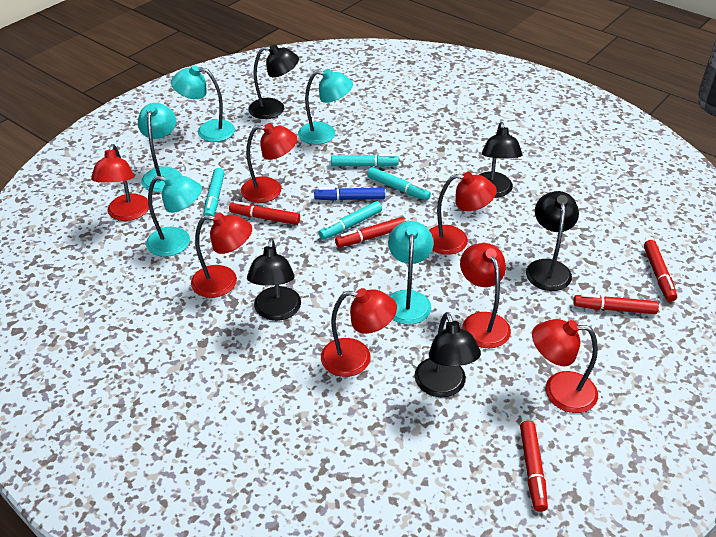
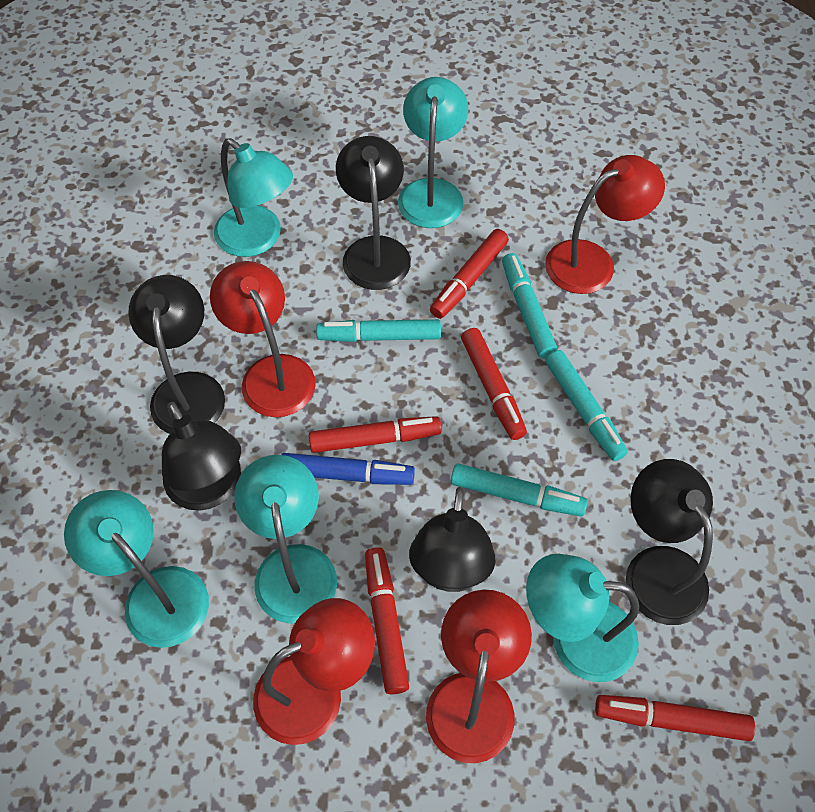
red lamp: [91,144,149,221] [191,213,252,298] [241,123,298,203] [321,288,397,377] [429,172,497,255] [460,243,511,348] [532,319,598,413] = 7 -> [210,261,316,417] [253,598,375,745] [426,589,532,763] [545,155,665,294] = 4

